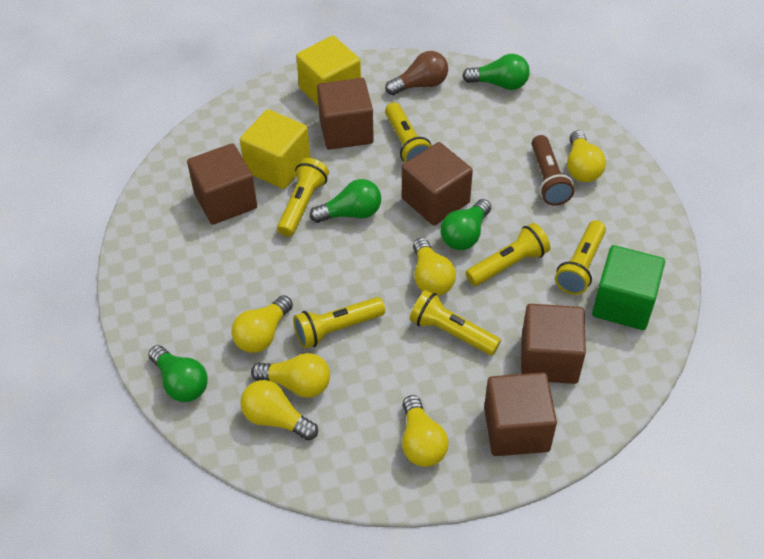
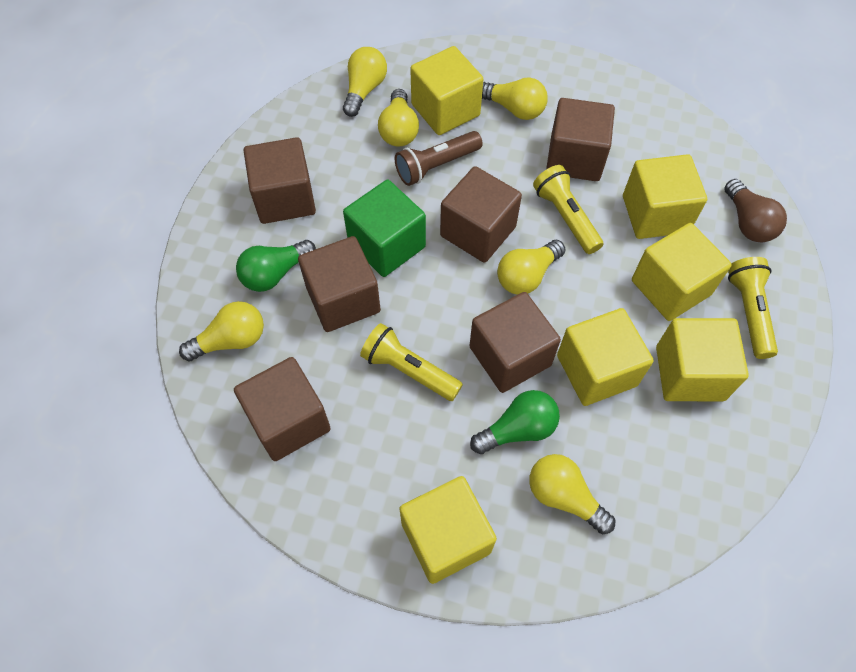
brown cube: [187,143,257,225] [317,78,374,150] [402,142,473,226] [484,372,557,456] [521,304,586,384] = 5 -> [234,357,331,461] [244,137,316,224] [298,236,381,332] [440,166,522,263] [469,292,561,393] [546,98,615,181] = 6
green light bulb: [148,345,208,402] [310,179,381,223] [440,199,491,250] [462,54,530,90] = 4 -> [236,240,316,292] [470,390,560,454] = 2
yellow cube: [240,109,310,189] [296,36,361,105] = 2 -> [399,476,497,584] [410,46,483,135] [557,308,654,406] [623,154,707,239] [632,223,732,321] [656,318,749,401] = 6
yellow flashlight: [277,158,329,237] [293,297,385,349] [385,103,431,162] [410,290,501,355] [466,223,550,286] [555,220,606,295] = 6 -> [360,323,463,401] [533,165,604,254] [728,257,778,359] = 3

